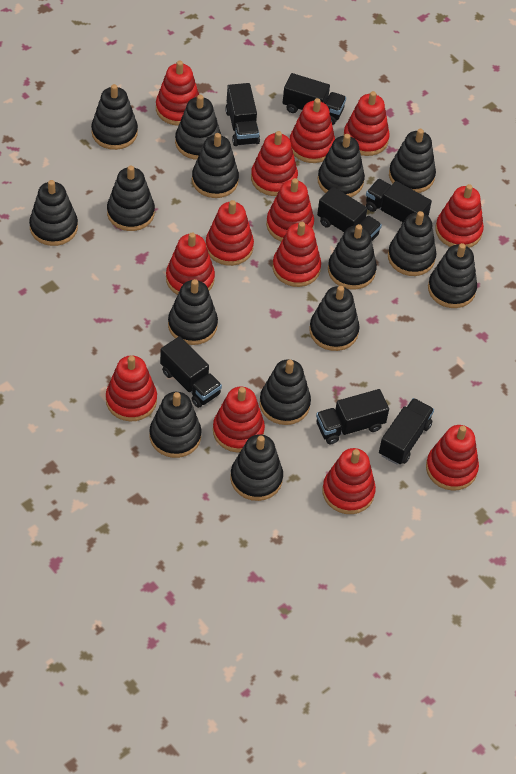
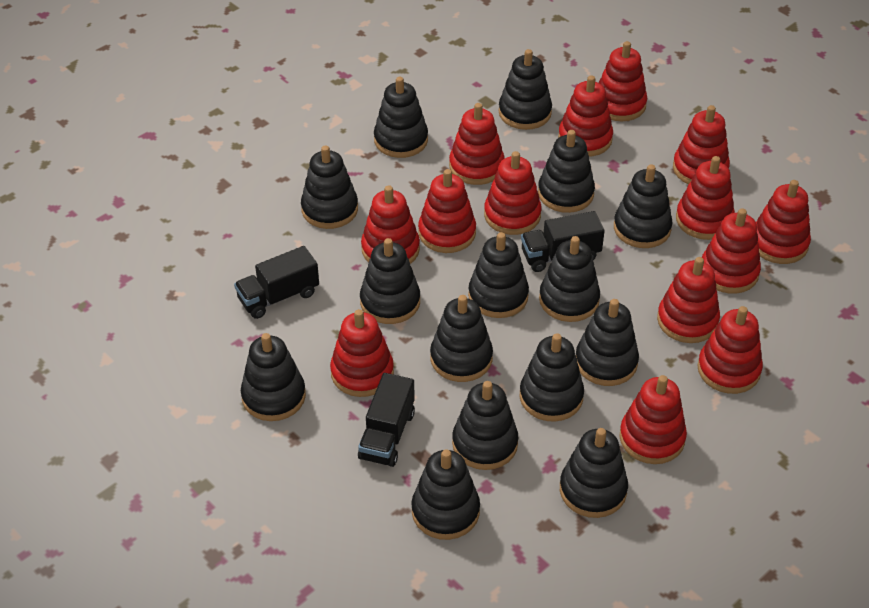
black truck: [160,336,222,408] [225,83,260,146] [283,73,346,125] [316,389,389,445] [317,187,382,241] [366,179,432,224] [379,398,434,465] = 7 -> [234,246,319,319] [358,373,415,467] [521,211,605,272] = 3
red stacking toy: [106,355,157,422] [156,60,199,126] [166,233,215,295] [206,200,254,266] [213,386,265,453] [251,131,298,196] [266,178,314,241] [273,222,321,287] [290,98,335,163] [322,448,376,514] [343,91,390,156] [426,425,479,491] [435,184,484,248] = 13 -> [330,309,394,397] [361,185,420,264] [418,169,476,253] [449,103,505,185] [484,151,542,235] [558,75,613,157] [599,41,647,121] [619,375,687,464] [657,257,720,343] [673,105,730,184] [676,156,735,240] [697,306,763,394] [702,208,761,294] [756,180,811,264] = 14

